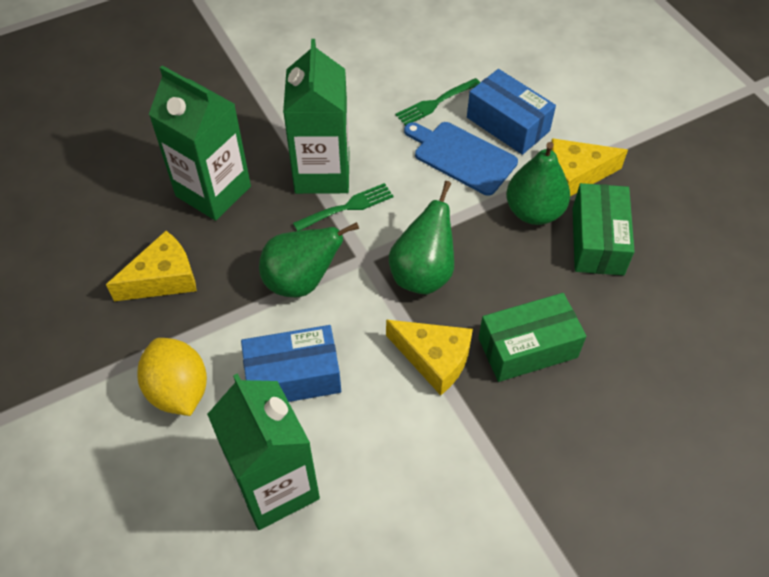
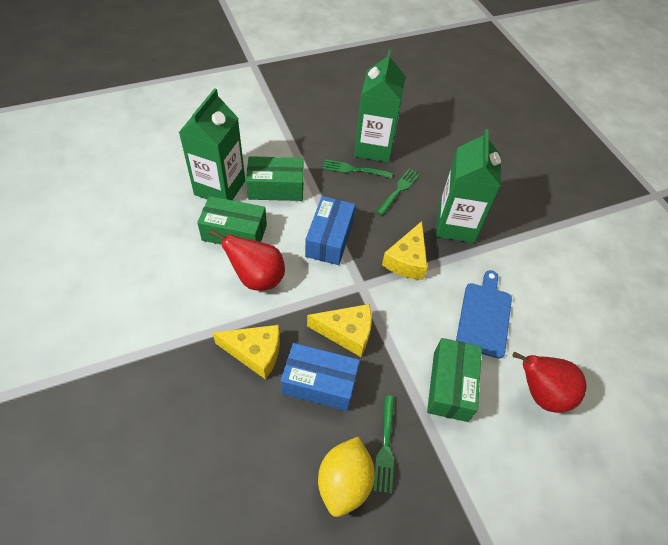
green box: [479,293,586,382] [573,183,635,275] = 2 -> [197,196,267,244] [246,156,304,201] [427,338,482,422] = 3
green fork: [293,183,393,231] [395,78,481,125] = 2 -> [323,159,393,178] [373,395,395,494] [376,168,420,216] = 3
green pear: [259,222,359,298] [389,181,454,294] [506,142,570,225] = 3 -> none = 0
red pear: none = 0 -> [209,229,285,291] [512,352,586,413] = 2

